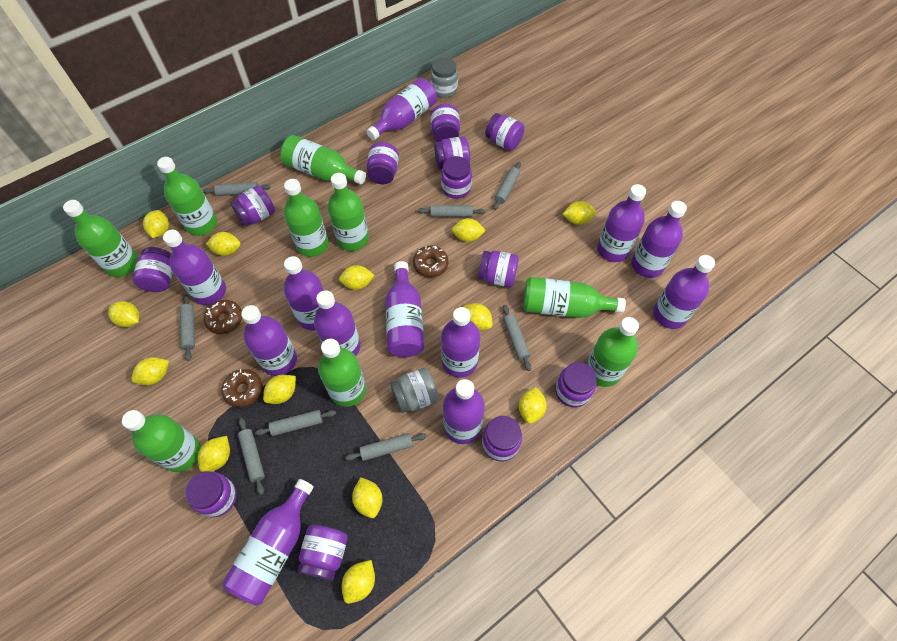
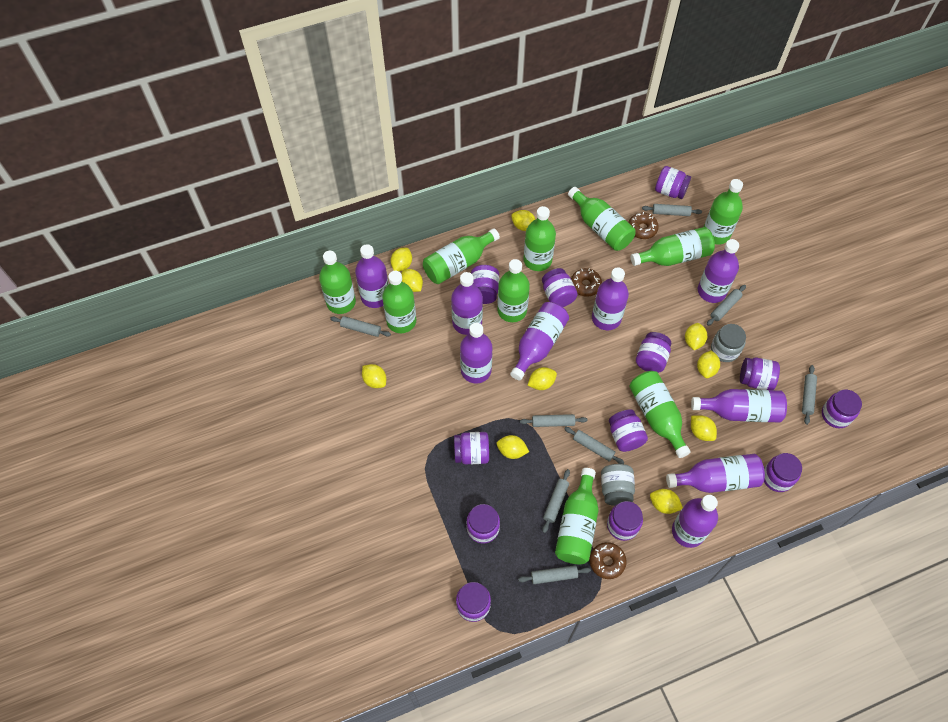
green bottle: [63,200,138,277] [122,410,201,472] [157,157,217,236] [280,135,366,184] [284,179,329,257] [318,339,366,407] [328,173,369,251] [523,277,626,318] [586,317,639,387] = 9 -> [319,251,356,314] [382,271,416,333] [423,228,500,284] [497,259,530,322] [523,206,556,271] [555,468,599,564] [568,187,635,251] [629,371,691,458] [631,227,715,266] [704,179,743,245] = 10
purple bottle: [163,230,226,305] [222,479,314,606] [241,305,297,376] [284,256,324,330] [314,290,361,356] [366,78,437,140] [385,261,424,357] [441,307,481,378] [443,379,485,444] [597,184,646,262] [631,201,687,278] [653,255,715,329] = 12 -> [355,244,389,308] [451,272,483,335] [460,323,492,384] [510,302,569,381] [592,267,629,330] [666,454,765,493] [672,495,718,548] [691,389,787,423] [698,239,739,303] = 9
yellow lemon: [108,301,139,327] [132,357,169,385] [143,210,169,238] [197,436,230,472] [206,232,241,256] [263,375,296,404] [339,265,375,290] [341,560,375,604] [352,477,382,518] [452,218,486,242] [463,303,493,330] [519,387,547,424] [563,201,596,225] = 13 -> [362,364,386,388] [390,248,412,271] [401,269,423,292] [497,435,529,459] [511,210,536,231] [528,367,557,390] [650,489,683,514] [685,323,707,350] [691,415,717,441] [697,350,720,378] = 10

